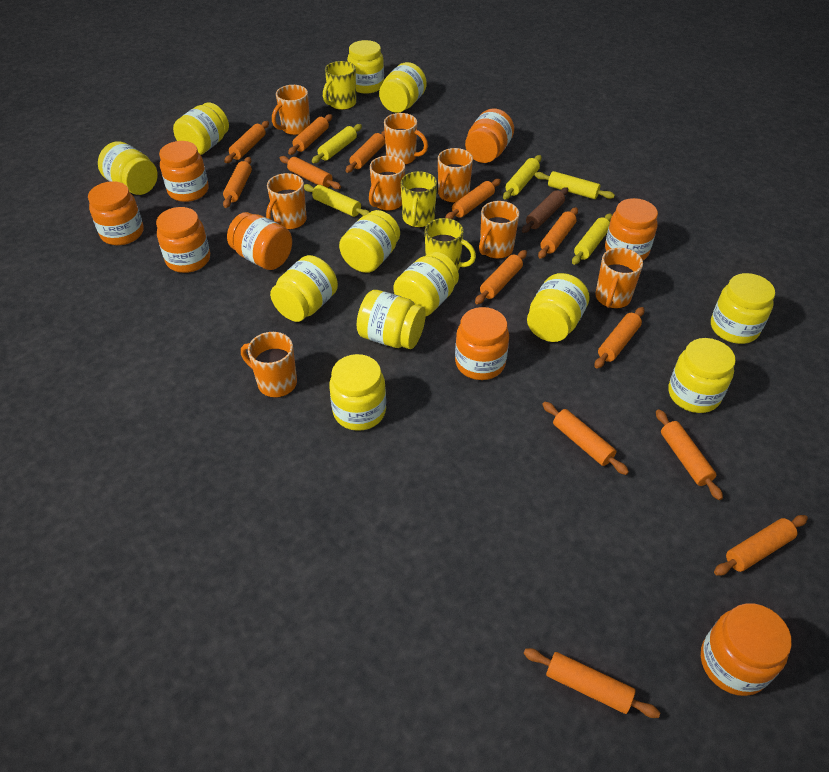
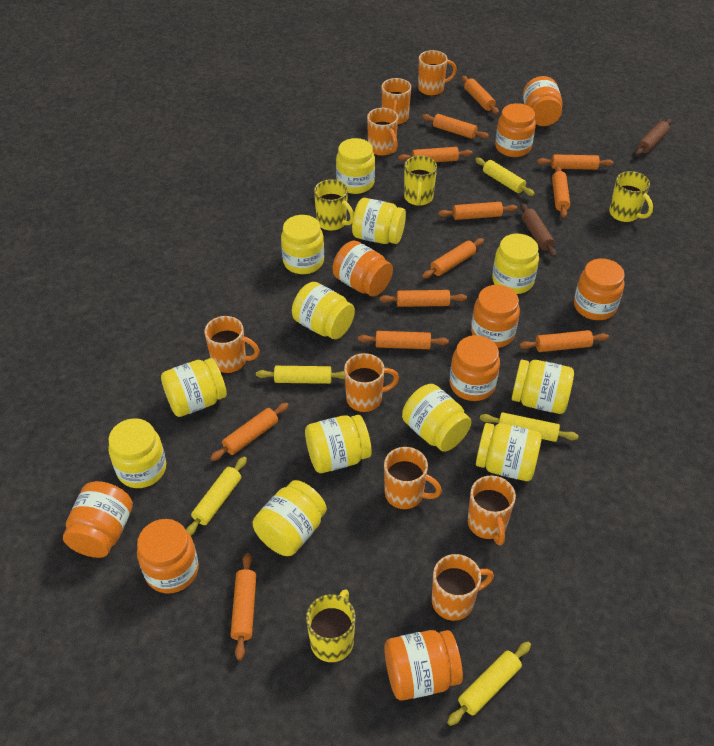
brown rolling pin: [522,187,568,233] = 1 -> [520,203,557,257] [635,119,672,156] = 2
orange jar: [88,181,144,245] [156,207,210,273] [159,141,209,202] [227,212,292,270] [455,307,509,380] [465,108,514,163] [605,198,658,260] [701,603,792,696] = 8 -> [63,481,133,558] [137,519,199,593] [333,240,393,297] [384,630,463,700] [450,335,500,401] [471,285,520,348] [495,103,536,157] [523,76,562,126] [574,259,625,320] = 9
orange rolling pin: [223,157,252,208] [224,121,269,163] [280,156,341,189] [288,114,332,155] [346,131,385,173] [445,179,501,219] [475,250,527,304] [523,648,660,718] [538,207,578,259] [542,402,629,475] [594,307,644,369] [656,409,723,500] [714,515,808,576] = 13 -> [210,403,289,461] [231,553,256,660] [358,331,449,349] [380,290,467,307] [398,147,473,162] [422,114,489,139] [422,238,484,279] [438,202,517,220] [461,76,499,114] [519,330,609,352] [537,154,614,170] [552,166,570,218] = 12
yellow mug: [323,61,356,110] [401,171,437,228] [425,218,476,270] = 3 -> [306,589,355,662] [314,179,354,231] [404,156,437,206] [609,171,653,222] = 4

